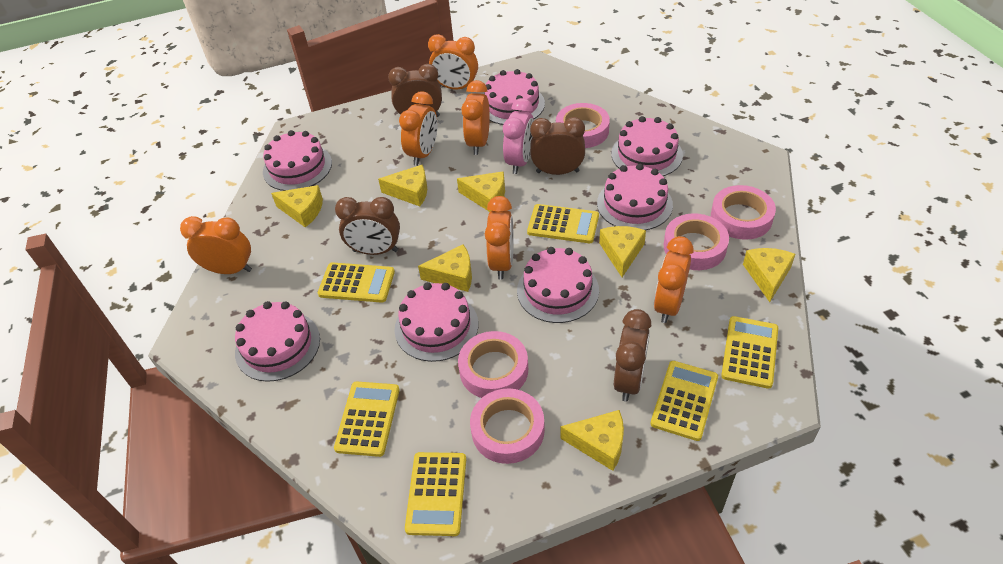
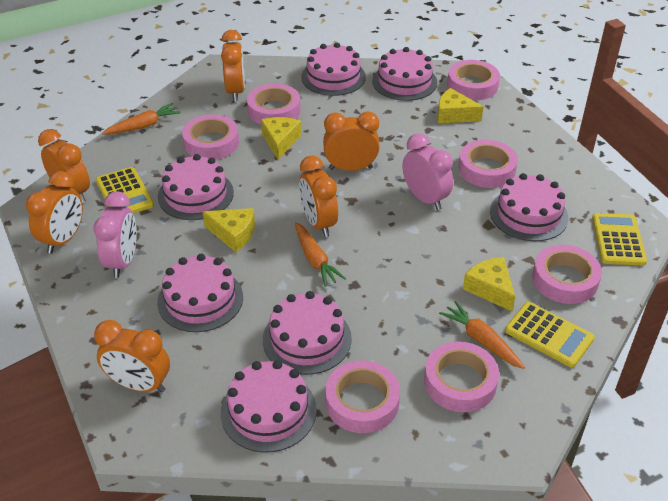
brown clock: [335,197,400,255] [388,64,442,117] [530,117,585,175] [614,309,651,402] = 4 -> none = 0
orange carrot: none = 0 -> [102,103,181,134] [295,222,346,287] [439,301,525,369] = 3
pink clock: [503,98,534,174] = 1 -> [93,191,137,278] [402,133,453,210] = 2
pink tape: [458,331,528,398] [470,388,545,464] [556,103,610,148] [664,213,729,270] [711,185,776,240] = 5 -> [182,114,239,160] [247,84,301,125] [325,360,400,433] [424,342,499,412] [447,60,500,100] [458,140,518,188] [532,245,602,304] = 7
yellow calculator: [318,262,395,303] [334,382,400,457] [405,452,466,536] [527,204,599,243] [651,361,718,441] [721,316,778,389] = 6 -> [96,167,154,214] [505,302,595,368] [592,213,647,266] = 3
yellow cheese: [271,185,323,227] [378,165,427,206] [418,244,472,292] [457,171,505,212] [561,410,624,471] [599,226,646,277] [743,248,795,302] = 7 -> [203,208,255,252] [261,117,302,159] [437,88,483,123] [463,257,515,311] = 4

